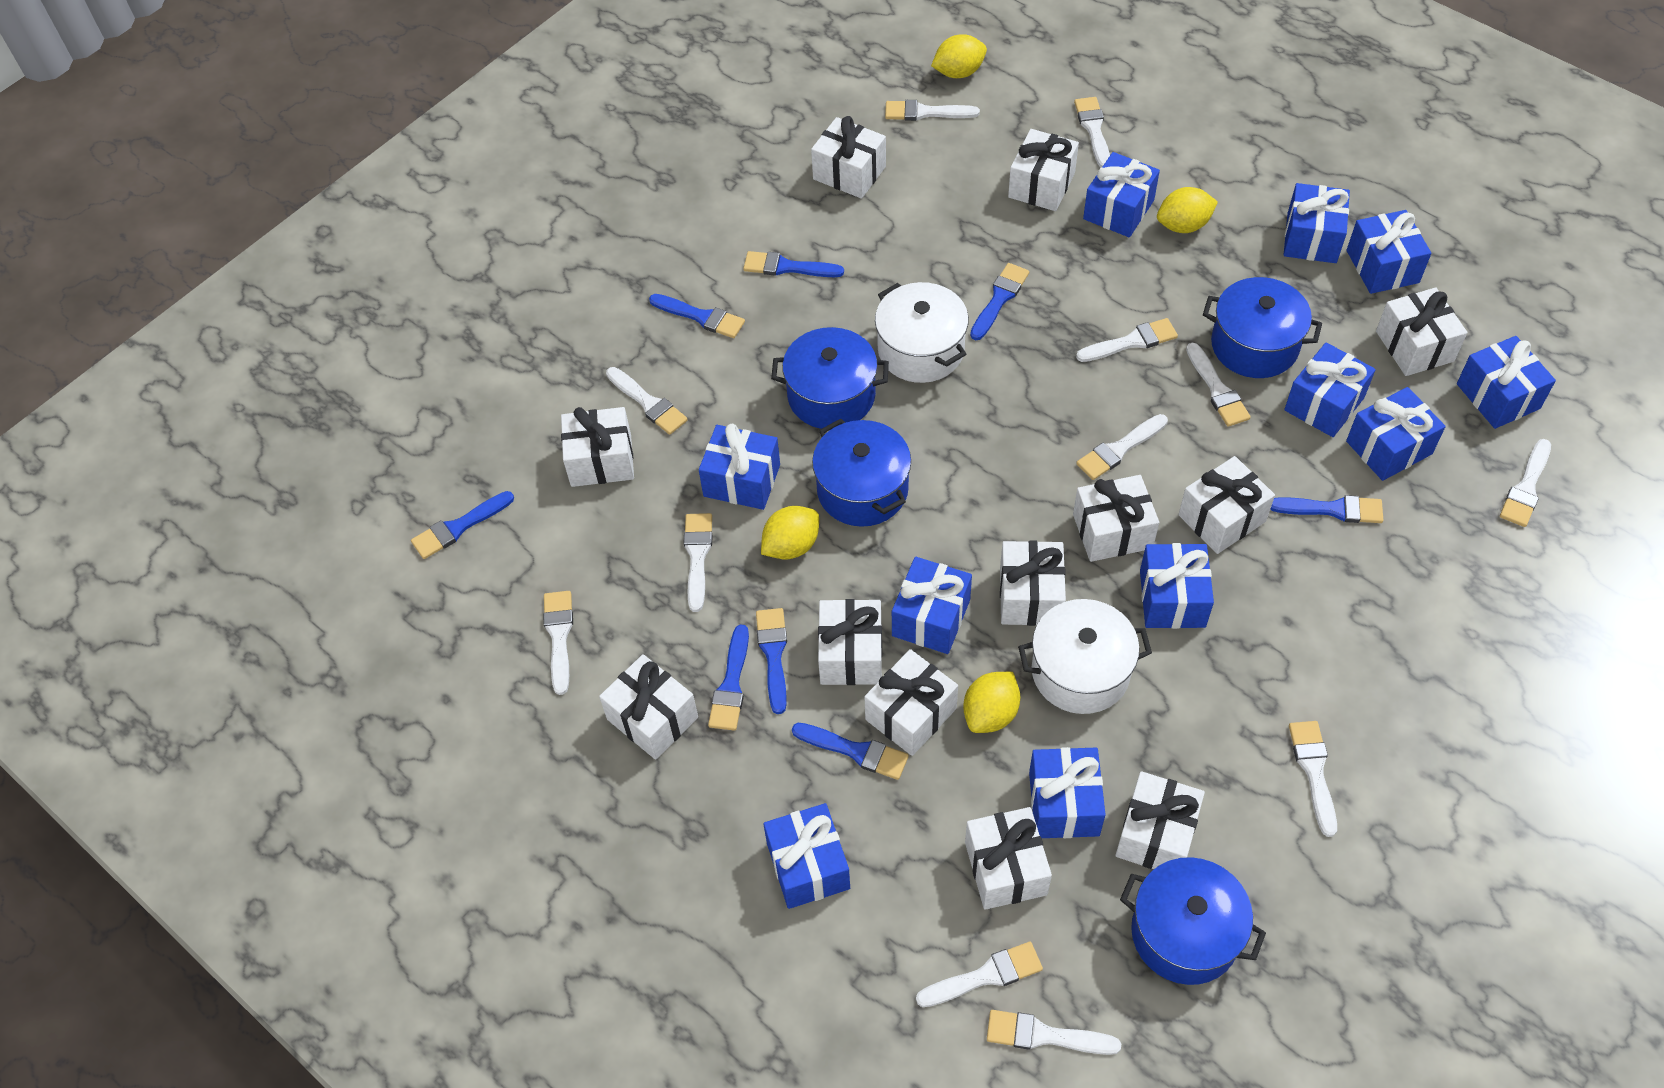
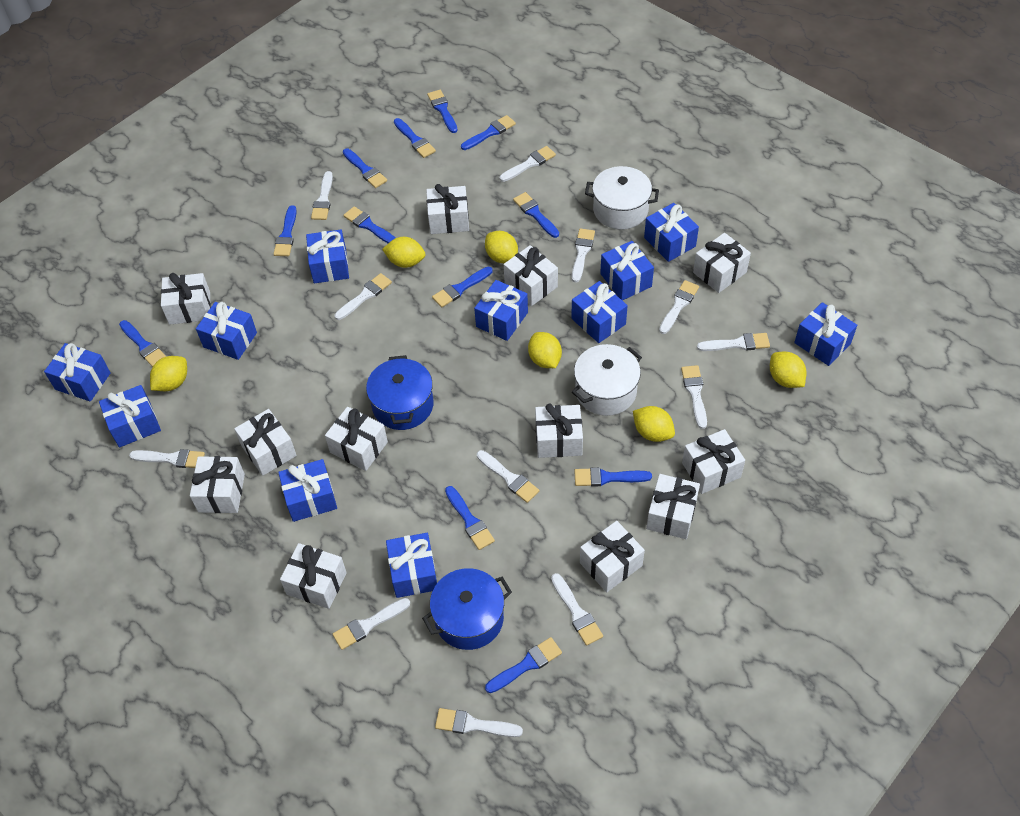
blue brush: [411,491,514,559] [649,294,745,338] [708,625,749,731] [743,251,844,277] [756,608,787,714] [792,723,909,780] [970,263,1029,340] [1270,495,1383,523] = 8 -> [119,320,166,367] [274,205,297,256] [343,148,387,188] [343,206,395,243] [394,118,436,158] [427,90,458,133] [432,267,493,307] [445,486,495,550] [461,115,516,150] [485,637,562,693] [513,192,559,238] [574,467,652,487] = 12
blue pot: [771,327,889,429] [812,419,911,527] [1120,857,1266,985] [1203,277,1322,378] = 4 -> [366,355,434,430] [422,568,512,650] = 2
yellow lemon: [761,506,819,560] [931,34,987,78] [963,672,1021,733] [1157,187,1218,233] = 4 -> [150,356,187,391] [382,237,425,268] [485,231,518,263] [528,332,562,368] [633,406,675,442] [770,352,807,388] = 6

